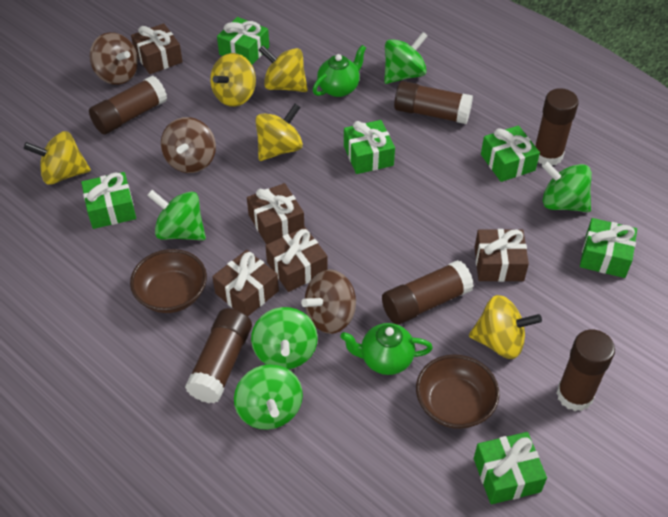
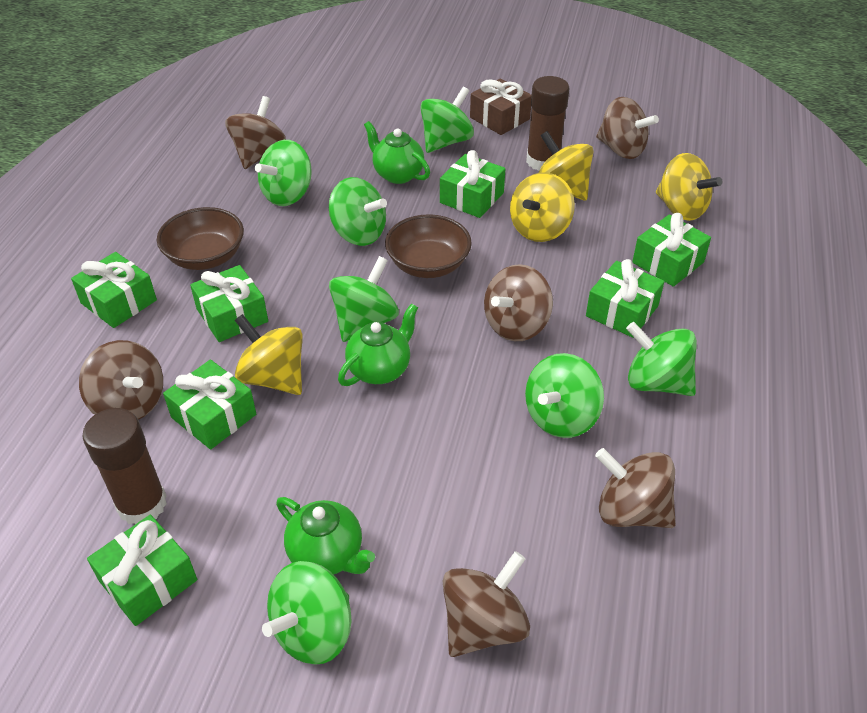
brown gift: [131,23,183,74] [212,250,279,316] [247,183,304,244] [266,227,328,292] [475,229,529,282] = 5 -> [470,78,532,135] = 1
brown glue stick: [89,75,167,135] [185,308,252,403] [382,260,474,325] [394,81,473,124] [535,88,579,165] [556,329,615,411] = 6 -> [82,408,167,524] [526,76,569,171] = 2
brown spinning top: [89,32,138,85] [161,117,216,173] [301,269,356,334] = 3 -> [79,340,163,420] [225,96,286,169] [443,551,530,657] [484,264,553,341] [595,448,676,528] [596,97,659,159] = 6
green gift: [81,172,136,229] [217,17,269,64] [344,120,395,174] [474,432,547,504] [481,125,540,182] [580,218,637,278] = 6 -> [71,252,157,328] [87,515,197,626] [163,360,256,450] [190,265,268,342] [440,150,505,218] [586,259,664,338] [632,213,711,287] = 7
green spinning top: [147,190,206,240] [234,364,303,430] [251,307,318,369] [384,32,427,84] [541,161,592,212] = 5 -> [255,140,312,206] [262,561,351,665] [329,177,387,246] [329,256,399,342] [420,87,474,153] [525,353,604,438] [626,322,697,396] = 7
green teapot: [313,45,366,97] [340,323,433,375] = 2 -> [276,497,375,575] [338,303,418,386] [364,121,430,184] = 3
yellow spinning top: [24,131,91,185] [210,53,256,107] [255,104,303,161] [259,45,308,92] [469,295,542,359] = 5 -> [234,314,303,395] [510,173,575,242] [539,131,593,201] [656,153,722,221] = 4

